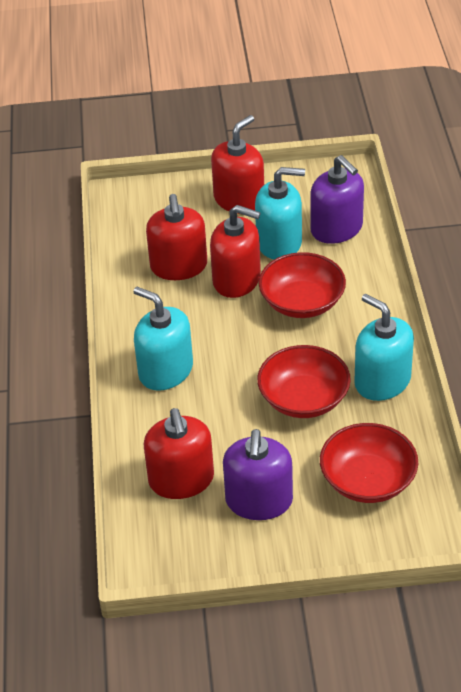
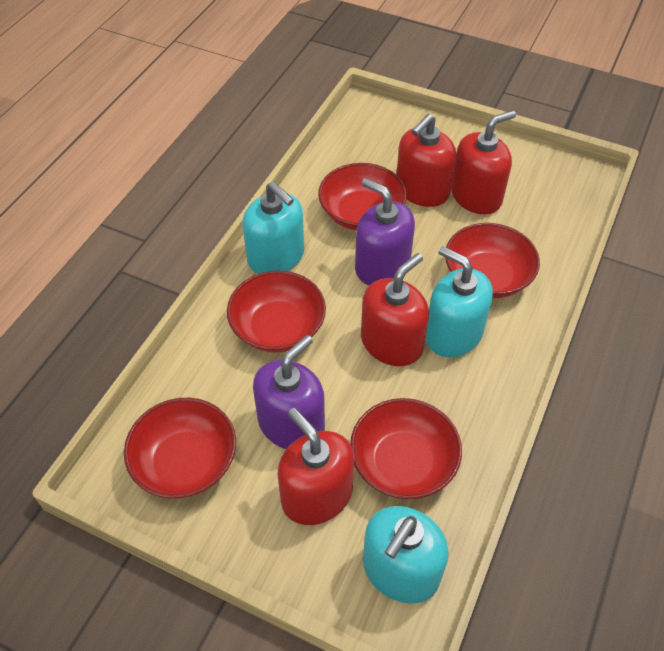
red bowl: [257,345,351,418] [258,252,346,318] [320,423,418,503] = 3 -> [124,398,236,499] [227,271,326,353] [318,163,407,230] [350,398,462,499] [445,223,540,298] = 5

